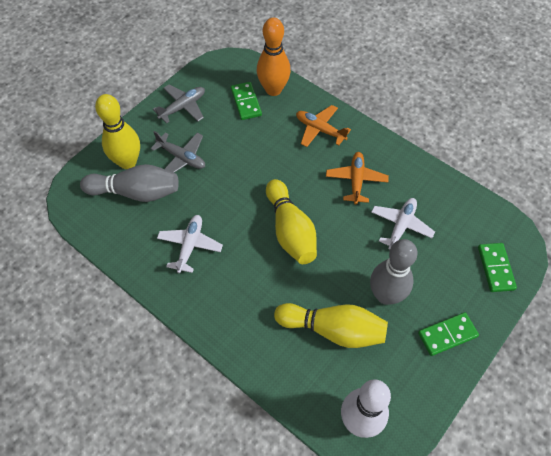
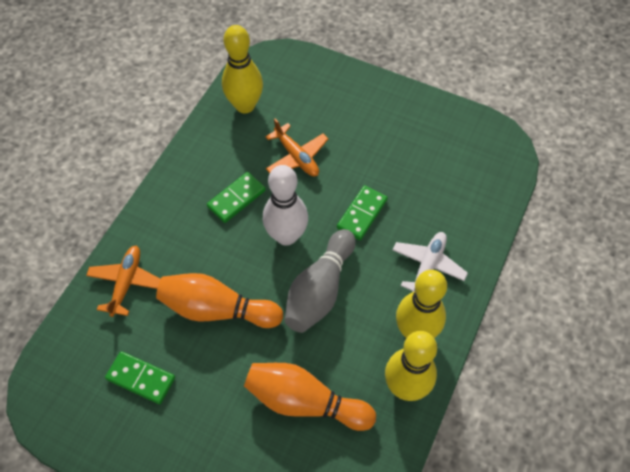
grey bowling pin: [80,164,179,202] [370,239,418,305] = 2 -> [285,229,356,333] = 1
grey plane: [150,131,205,173] [153,84,205,123] = 2 -> none = 0
orange bowling pin: [257,18,291,96] = 1 -> [156,273,283,328] [244,363,376,431] = 2
white plane: [157,215,223,273] [371,198,435,250] = 2 -> [392,232,468,292] = 1

